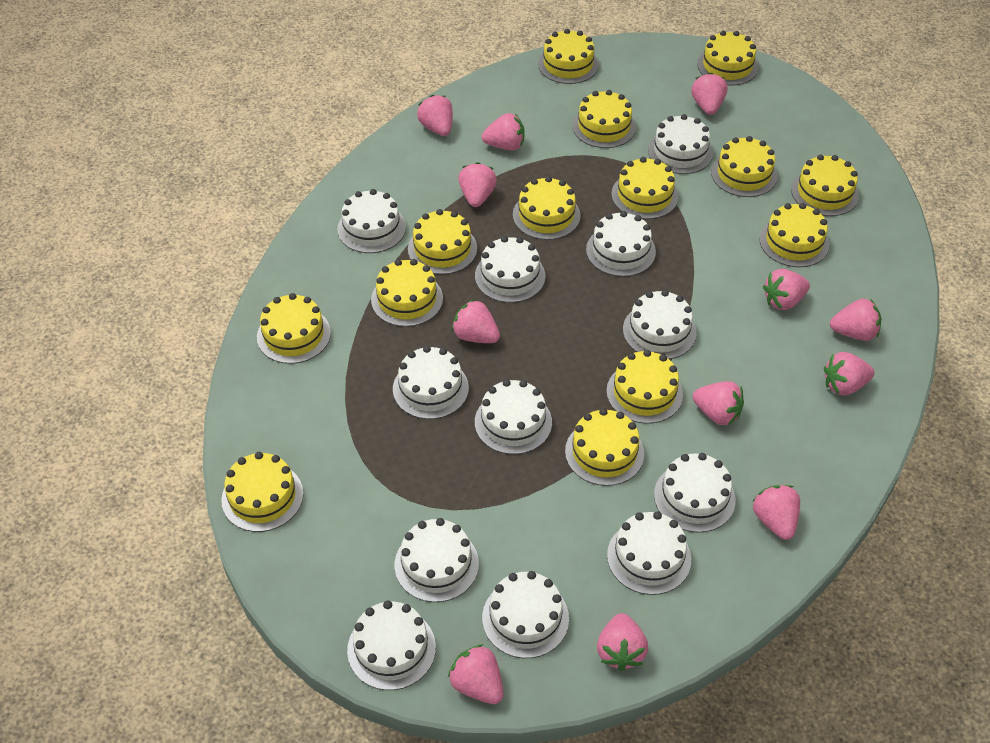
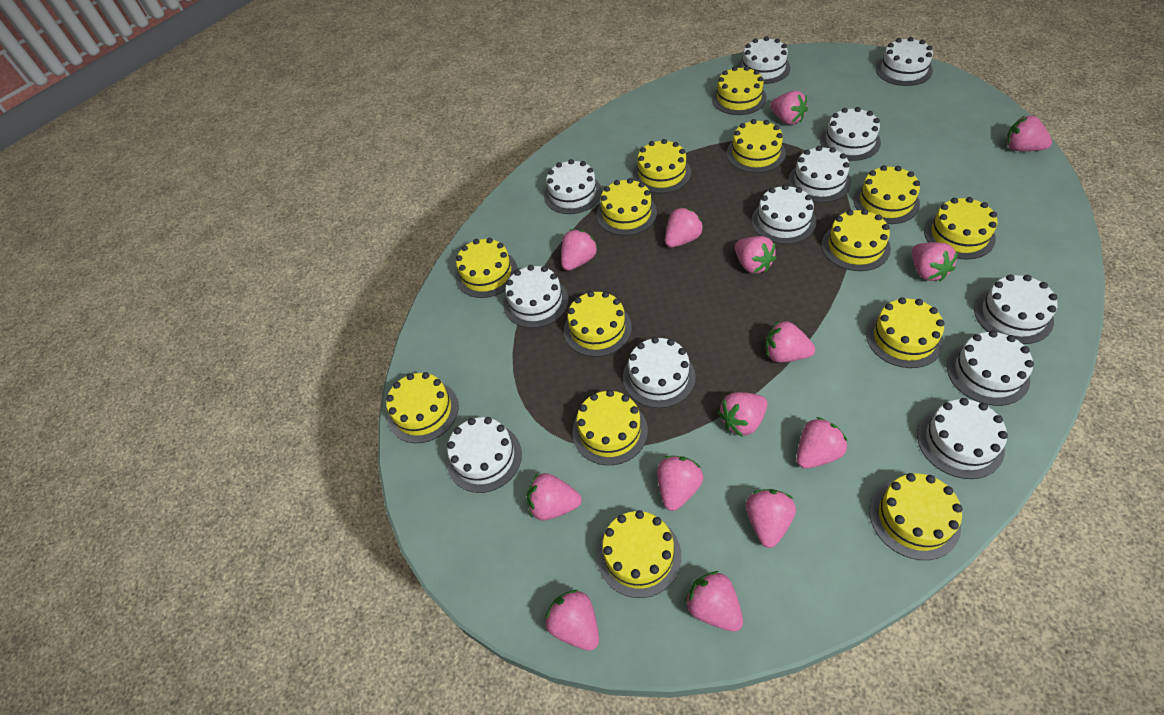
pink strawberry: [417,95,453,136] [448,644,504,704] [452,299,500,343] [458,162,497,207] [482,113,525,150] [597,613,648,671] [691,73,728,115] [692,382,744,425] [752,485,800,540] [763,269,810,310] [824,352,874,396] [830,299,881,341] = 12 -> [527,473,582,521] [545,590,599,651] [561,230,598,271] [657,456,703,511] [665,207,703,248] [685,571,743,632] [718,392,768,437] [735,236,776,274] [746,489,796,548] [765,321,815,362] [770,91,808,125] [796,417,847,469] [912,242,958,281] [1006,116,1052,151] = 14

